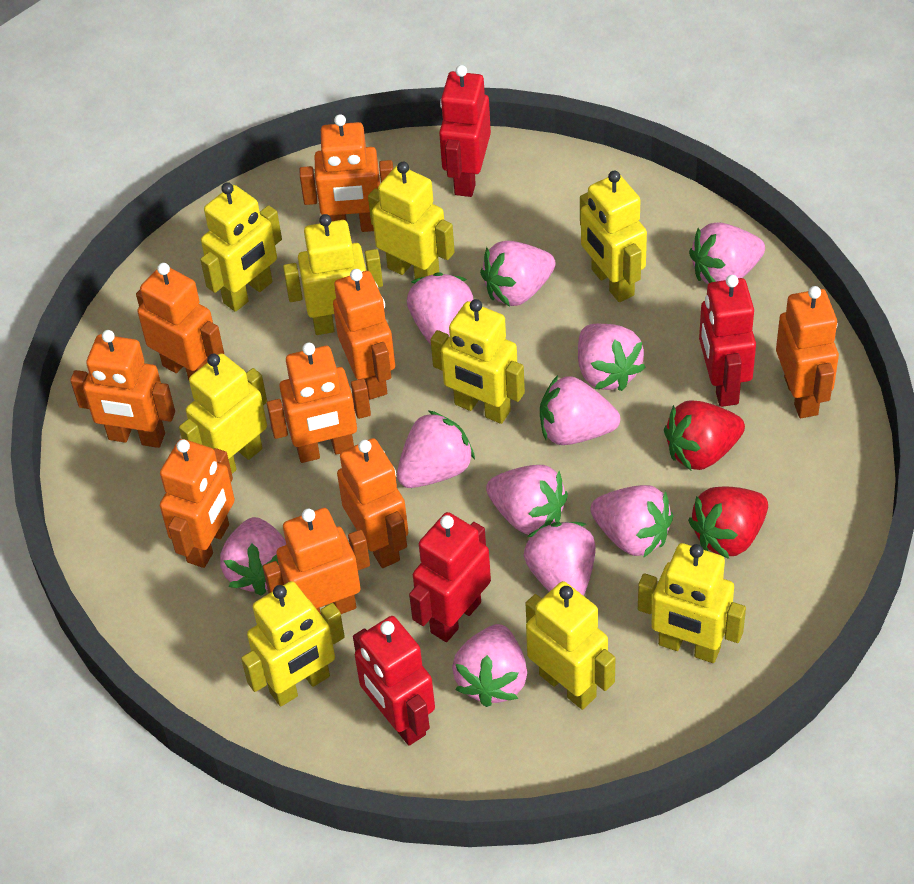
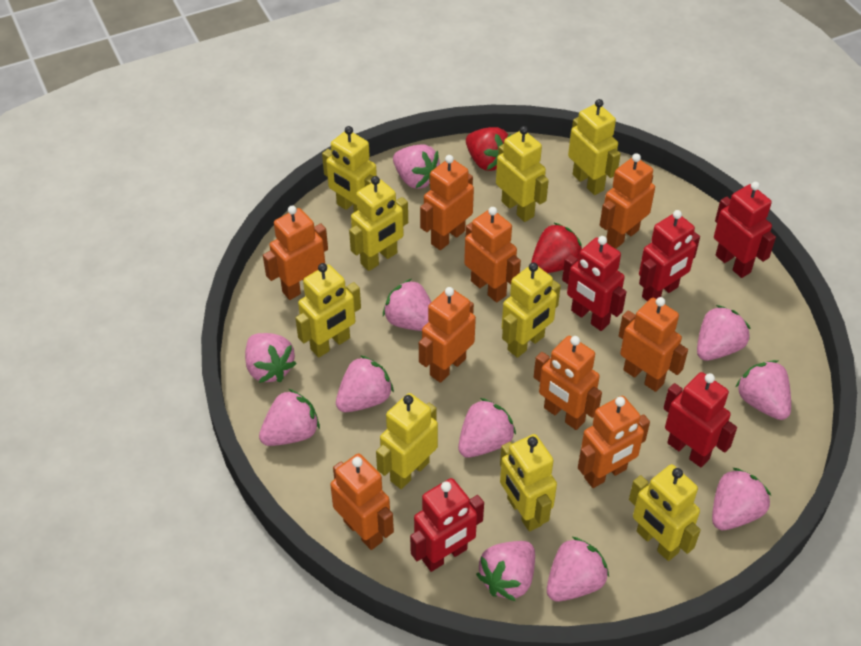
red robot: [353,616,435,746] [409,512,491,642] [439,65,491,197] [699,275,756,407] = 4 -> [410,478,484,572] [562,236,626,331] [639,210,700,302] [663,372,737,467] [714,182,776,278] = 5

